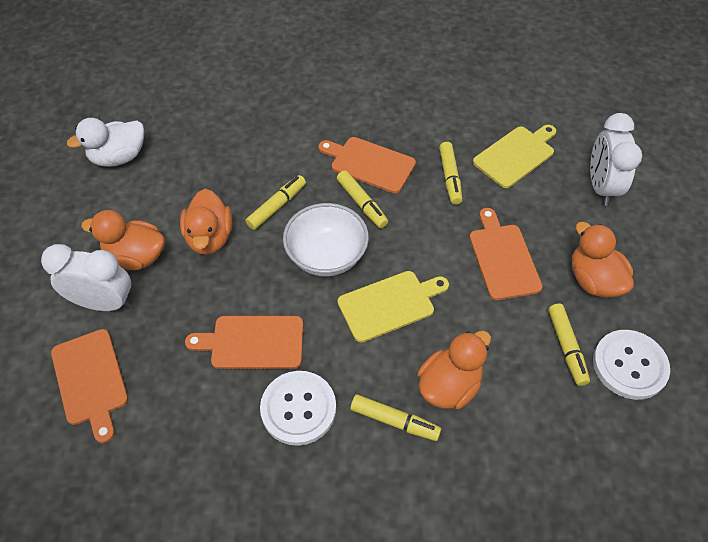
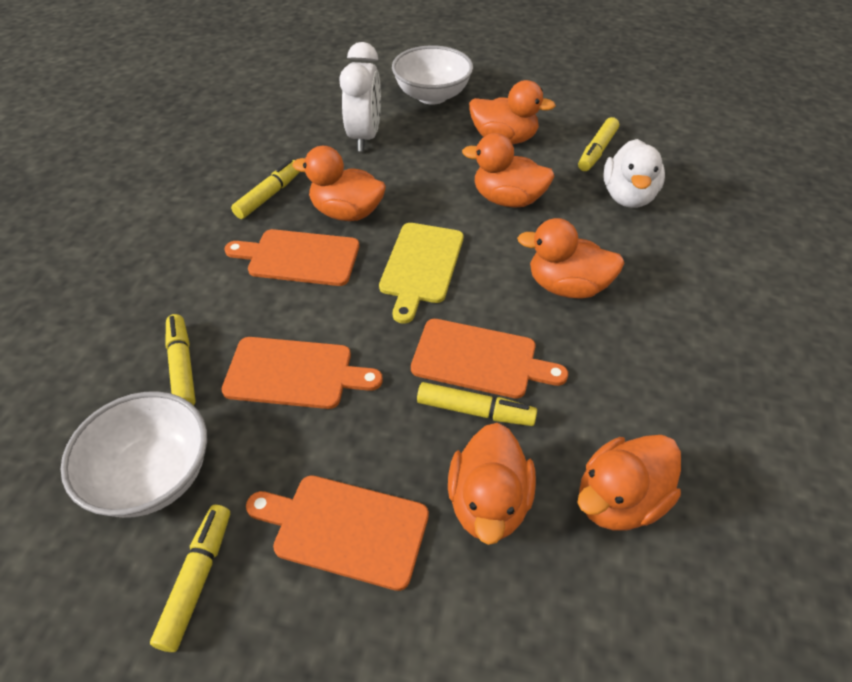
orange duck: [81,210,165,270] [180,189,232,255] [417,331,491,409] [572,222,634,298] = 4 -> [292,146,386,221] [448,423,536,545] [462,133,555,208] [469,80,556,144] [517,218,624,299] [577,435,681,531] = 6
white bowl: [283,203,369,276] = 1 -> [61,391,207,518] [392,45,473,105] = 2
white button: [260,371,336,446] [593,330,670,400] = 2 -> none = 0
white clock: [41,244,132,311] [590,113,642,206] = 2 -> [340,42,381,151] = 1
yellow cutting board: [337,271,449,343] [473,125,556,188] = 2 -> [379,223,463,324] = 1

